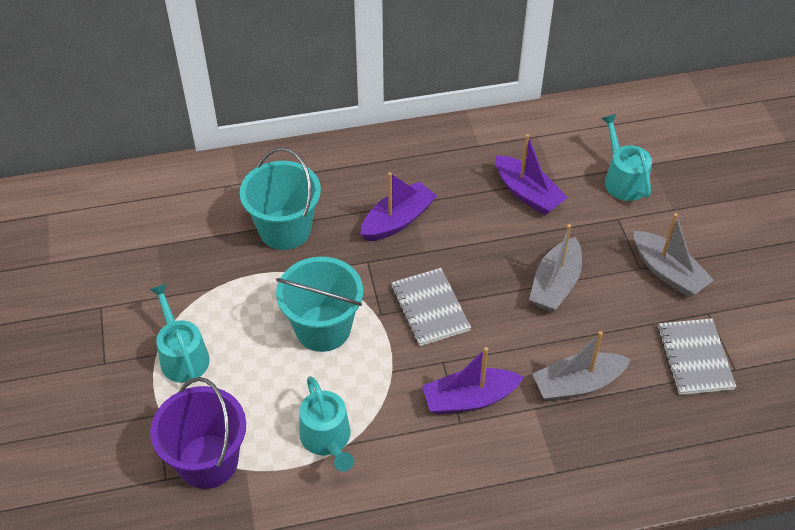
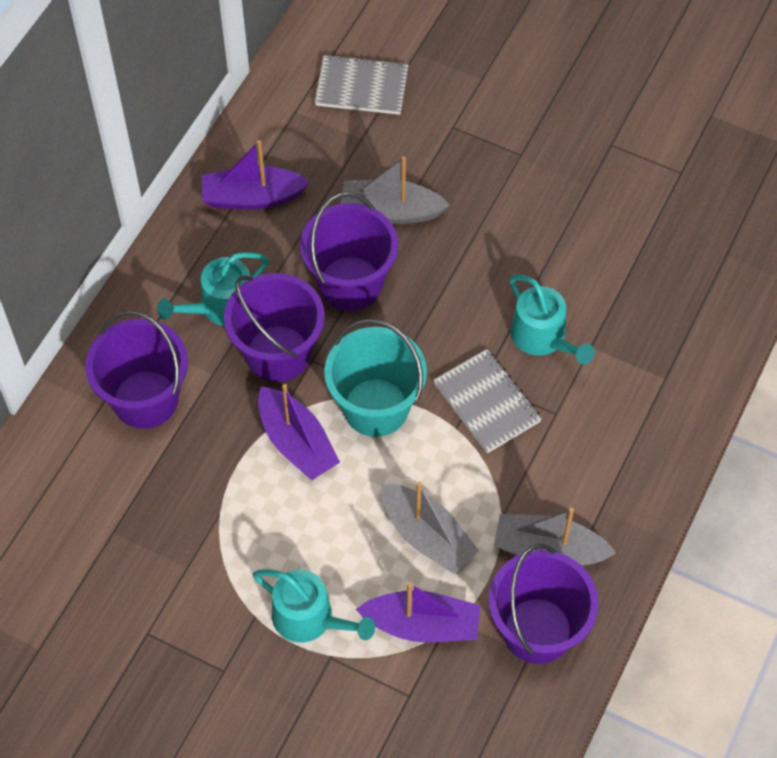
purple bucket: [150,377,246,489] = 1 -> [85,310,188,429] [224,273,325,382] [300,192,398,311] [489,544,599,664] = 4
turquoise bucket: [240,147,321,250] [276,257,363,352] = 2 -> [324,319,427,437] = 1

